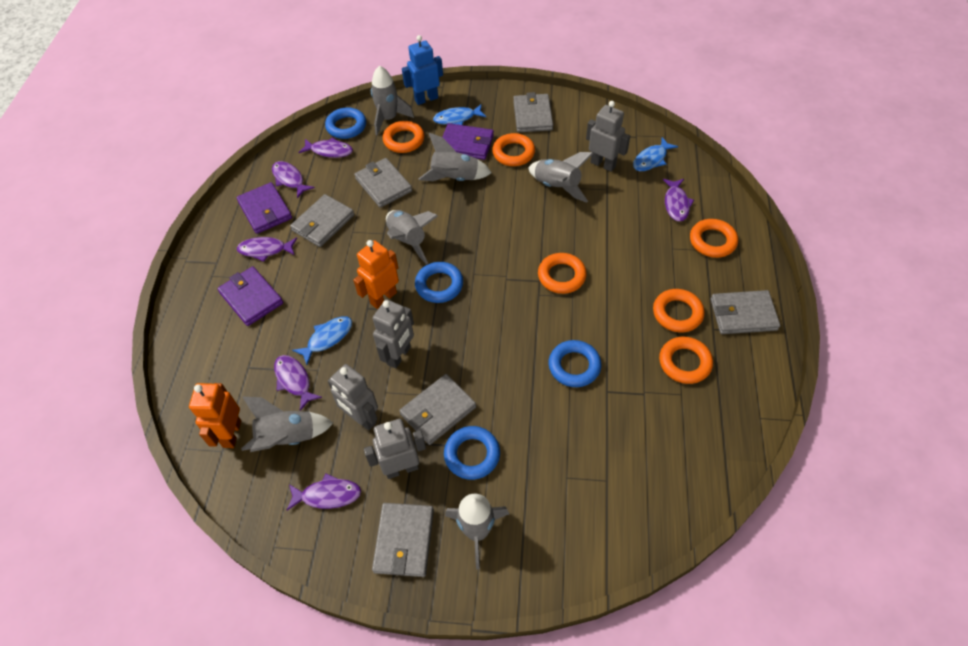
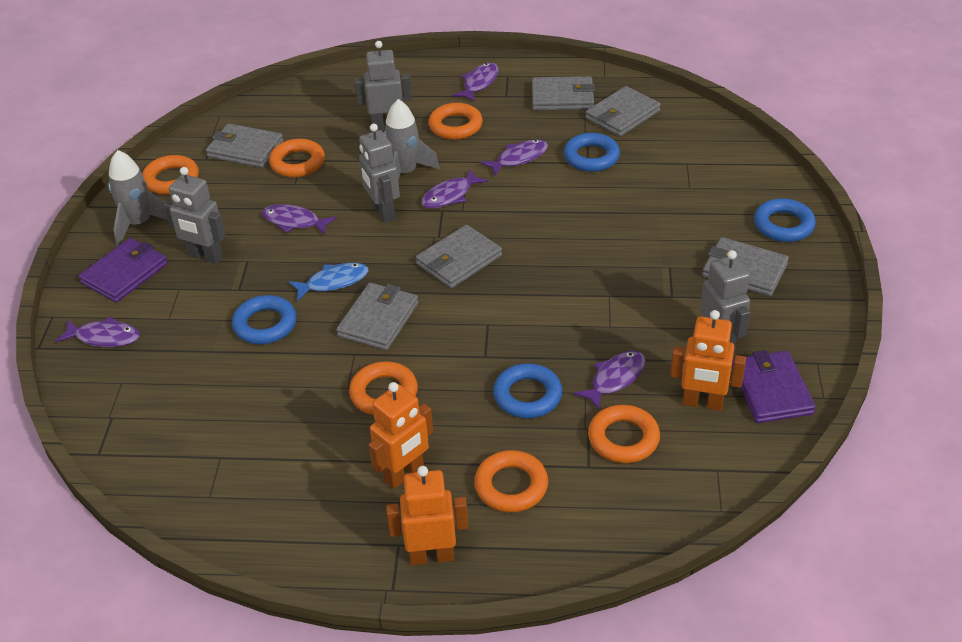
blue fish: [292,317,352,365] [433,104,486,125] [633,137,678,171] = 3 -> [289,263,369,301] = 1
blue robot: [402,35,443,105] = 1 -> none = 0
grey rocket: [241,397,333,452] [371,65,414,135] [386,210,438,264] [419,133,492,181] [445,494,509,569] [528,152,593,203] = 6 -> [108,150,168,246] [384,99,440,180] = 2
orange robot: [189,383,241,448] [353,240,399,309] = 2 -> [369,382,433,489] [386,466,468,565] [670,310,746,411] = 3
purple wallet: [217,266,283,326] [236,182,292,234] [442,123,494,160] = 3 -> [79,238,168,303] [731,350,816,423] = 2

